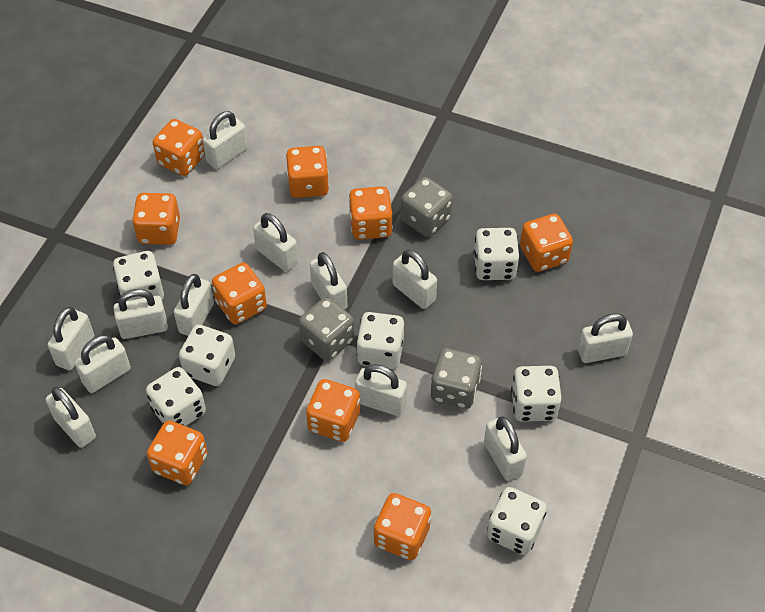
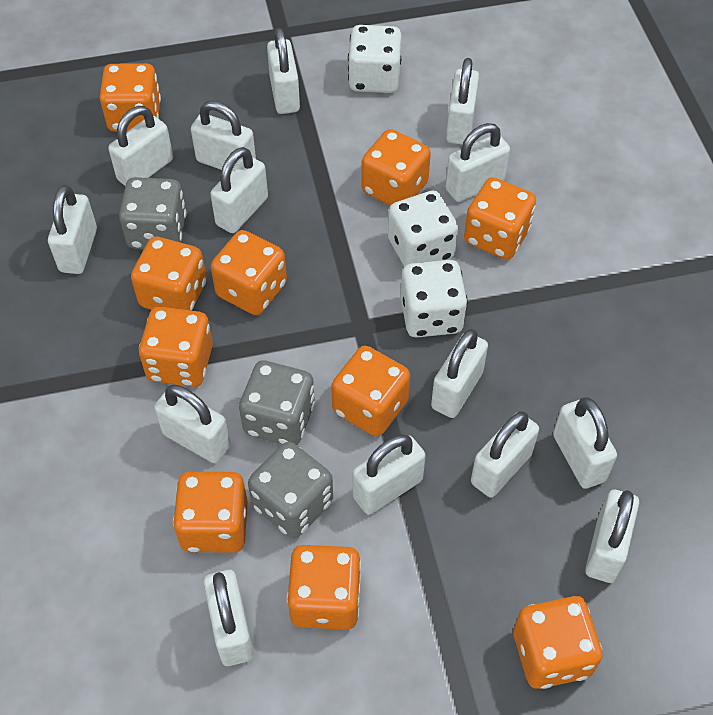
orange dice: [132,193,180,245] [147,420,208,485] [153,119,205,176] [212,263,267,324] [286,146,329,198] [306,379,360,442] [349,186,393,240] [374,493,431,560] [520,214,573,272] = 9 -> [99,63,161,132] [131,237,207,311] [139,307,213,387] [173,471,248,553] [211,230,287,315] [287,545,361,630] [331,346,410,437] [361,129,431,206] [464,177,536,260] [513,596,603,689] = 10
white dice: [113,251,164,301] [146,367,206,426] [179,325,235,386] [356,312,404,369] [474,228,519,280] [487,487,547,555] [511,366,562,422] = 7 -> [348,25,402,93] [388,190,458,267] [401,260,468,338] = 3
white padlock: [46,387,96,448] [48,307,94,370] [75,335,131,393] [113,289,168,339] [174,274,214,336] [203,111,248,169] [253,213,298,272] [310,252,348,310] [355,364,407,416] [393,250,437,309] [484,416,527,481] [578,313,633,363] = 12 -> [48,185,97,274] [108,106,173,186] [154,385,231,463] [191,101,256,170] [203,570,254,666] [210,147,268,233] [267,28,300,114] [353,434,426,515] [431,329,488,418] [446,58,479,144] [446,123,510,202] [471,412,539,497] [553,397,617,489] [585,490,639,583] = 14

